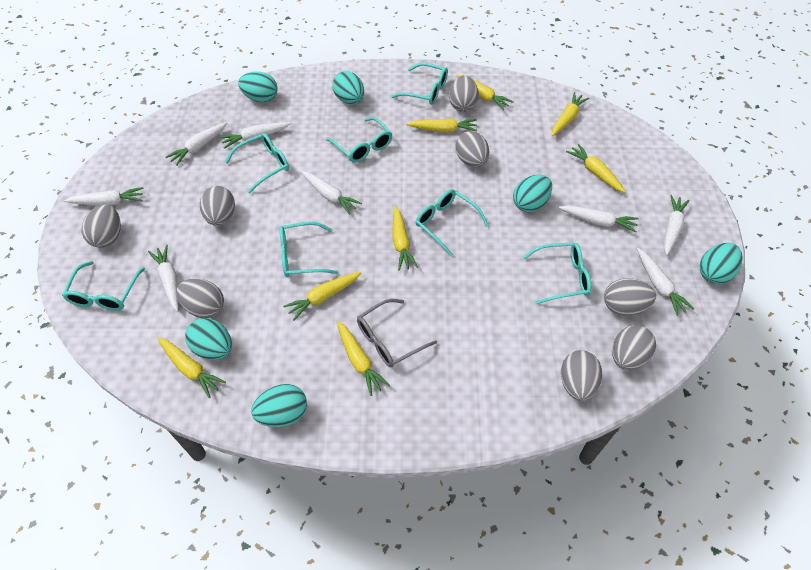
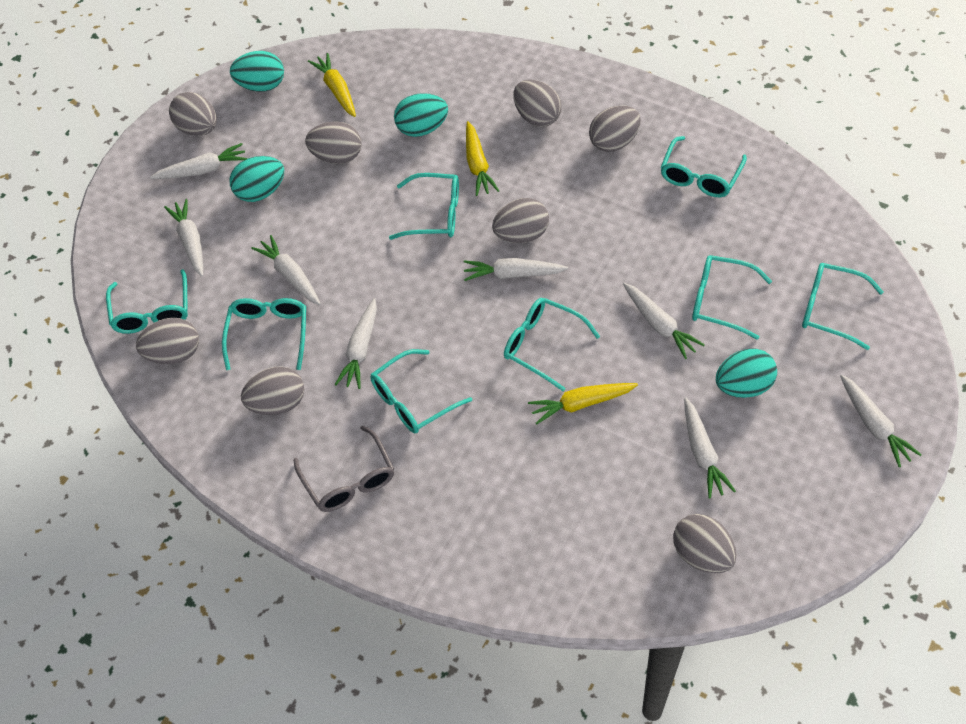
turquoise egg: [185,318,232,360] [238,71,278,102] [251,384,307,427] [332,71,364,104] [513,175,552,212] [700,243,743,284] = 6 -> [230,51,284,92] [230,156,284,202] [394,93,448,137] [716,349,777,398] = 4
turquoise glasses: [62,261,145,311] [225,133,289,194] [279,222,338,277] [326,117,393,163] [391,63,448,105] [416,189,489,257] [523,242,591,304] = 7 -> [106,269,188,334] [222,298,306,370] [370,349,472,433] [389,173,459,240] [504,298,600,391] [661,136,747,197] [692,255,772,340] [802,263,883,350] = 8
yellow carrot: [157,338,226,398] [283,272,361,321] [337,321,390,396] [393,206,418,271] [406,119,478,132] [456,74,514,110] [552,92,589,136] [566,144,626,193] = 8 -> [308,53,356,117] [466,121,499,196] [528,383,638,425] = 3

